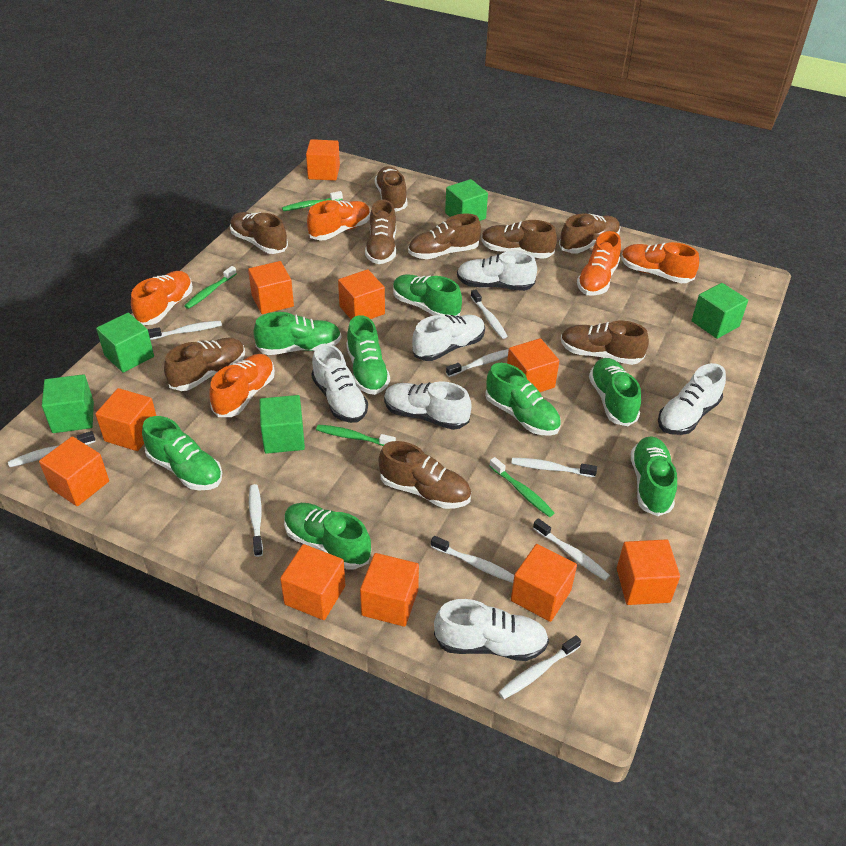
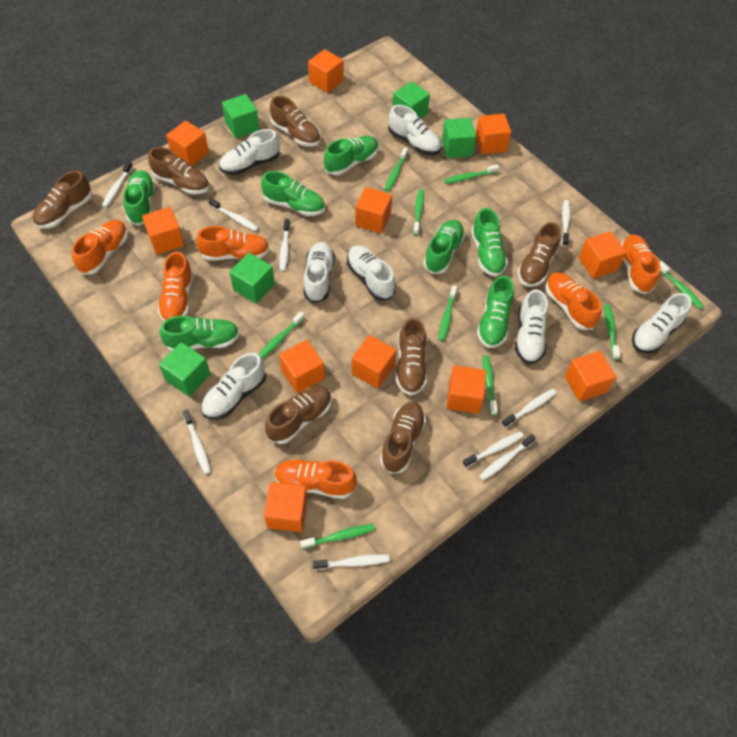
brown shoe: [164,338,245,391] [230,212,288,254] [365,200,396,264] [375,166,407,212] [378,441,471,509] [408,214,481,259] [481,220,557,259] [559,214,620,254] [561,321,649,365] = 9 -> [32,171,92,228] [148,147,209,194] [265,386,332,444] [270,96,320,147] [380,402,426,474] [396,317,427,396] [517,222,561,287] = 7
green shoe: [142,416,222,490] [253,312,341,355] [284,503,371,569] [346,315,390,395] [393,274,462,316] [485,363,561,436] [589,358,641,426] [631,436,677,516] = 8 -> [123,170,155,226] [160,316,240,351] [261,171,325,216] [324,136,379,175] [423,220,465,274] [471,208,508,277] [477,276,514,348] = 7
green toothbrush: [184,266,237,309] [282,191,343,211] [316,424,396,446] [490,457,554,517] = 4 -> [258,311,305,359] [300,524,375,549] [384,147,408,192] [413,189,424,235] [439,285,457,341] [444,165,499,184] [483,355,498,415] [604,304,620,360] [660,261,704,309] = 9
orange cube: [39,436,109,506] [95,388,156,451] [248,261,294,314] [280,544,345,620] [306,139,340,181] [338,269,385,319] [360,553,419,627] [507,338,559,392] [511,544,577,622] [617,539,680,605] = 10 -> [142,207,184,255] [166,121,209,167] [264,482,308,532] [279,340,325,394] [308,49,344,93] [352,335,397,388] [355,187,392,233] [447,365,486,414] [476,114,511,154] [564,351,616,402] [579,231,626,279] = 11
orange shoe: [131,271,193,325] [210,354,275,417] [307,200,371,240] [577,231,621,296] [621,242,699,283] = 5 -> [72,220,128,275] [158,251,194,321] [196,226,270,261] [274,459,357,499] [545,272,602,330] [621,235,661,294] = 6
white shoe: [311,343,368,423] [384,381,472,430] [412,315,485,361] [434,599,549,661] [457,251,537,291] [658,363,726,435] = 6 -> [201,353,266,420] [219,129,280,175] [303,242,335,303] [347,245,395,300] [388,105,441,155] [515,290,548,364] [632,293,692,354] = 7

